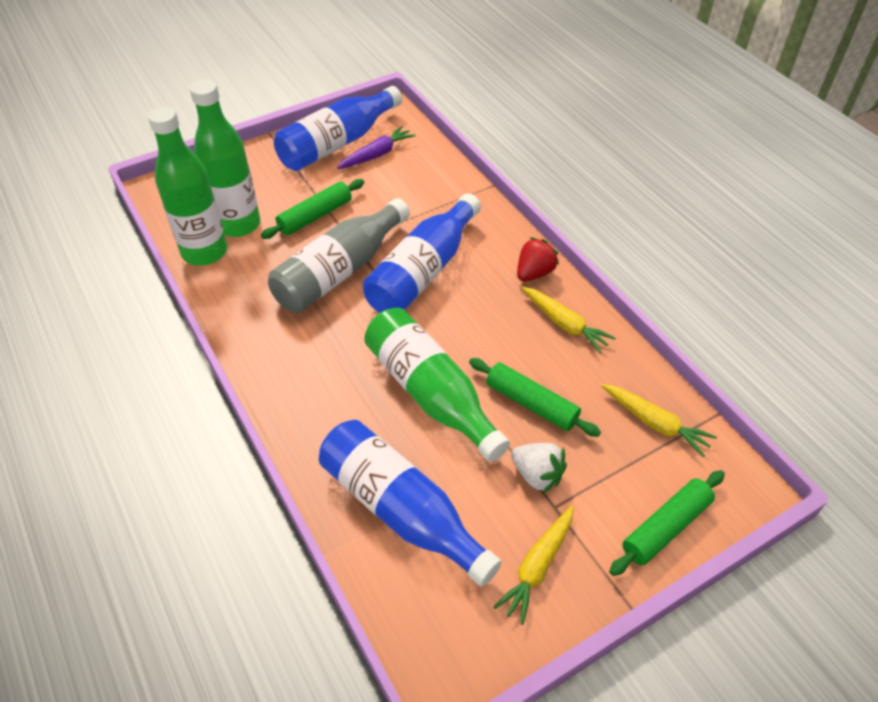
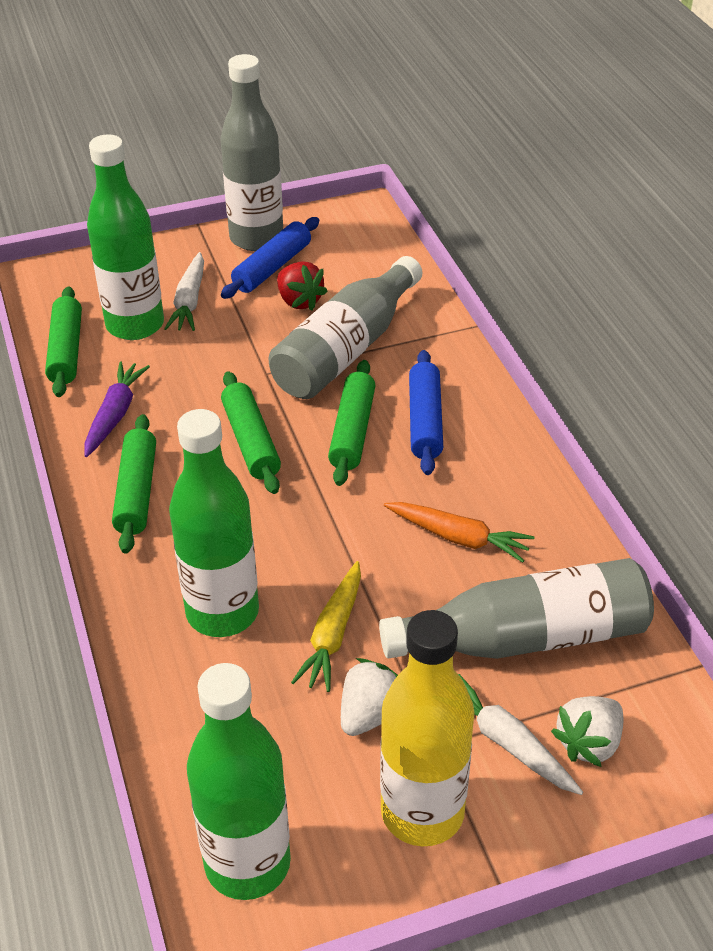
blue bottle: [274,86,402,171] [319,420,502,587] [363,193,481,313] = 3 -> none = 0
blue rolling pin: none = 0 -> [221,217,319,299] [409,350,443,475] = 2
green rolling pin: [261,179,364,239] [469,358,601,437] [609,470,725,576] = 3 -> [45,286,82,397] [112,414,156,554] [221,371,281,494] [328,360,376,486] = 4
grey bottle: [268,198,410,313] = 1 -> [220,54,283,251] [268,256,422,399] [379,558,654,659] = 3
orange carrot: none = 0 -> [384,502,534,563] = 1
white carrot: none = 0 -> [164,252,204,331] [458,674,583,795] = 2
white strawberry: [511,443,567,493] = 1 -> [341,658,398,736] [551,696,623,767] = 2
yellow bottle: none = 0 -> [380,610,474,847] = 1
yellow carrot: [493,505,573,625] [522,287,616,353] [601,384,717,457] = 3 -> [291,561,361,692] = 1

